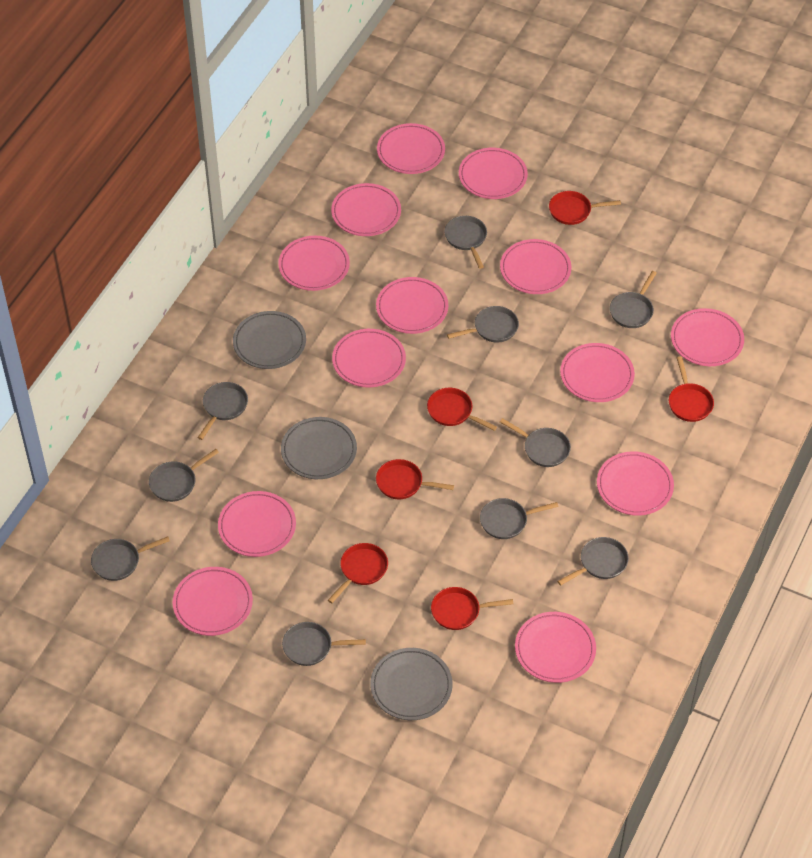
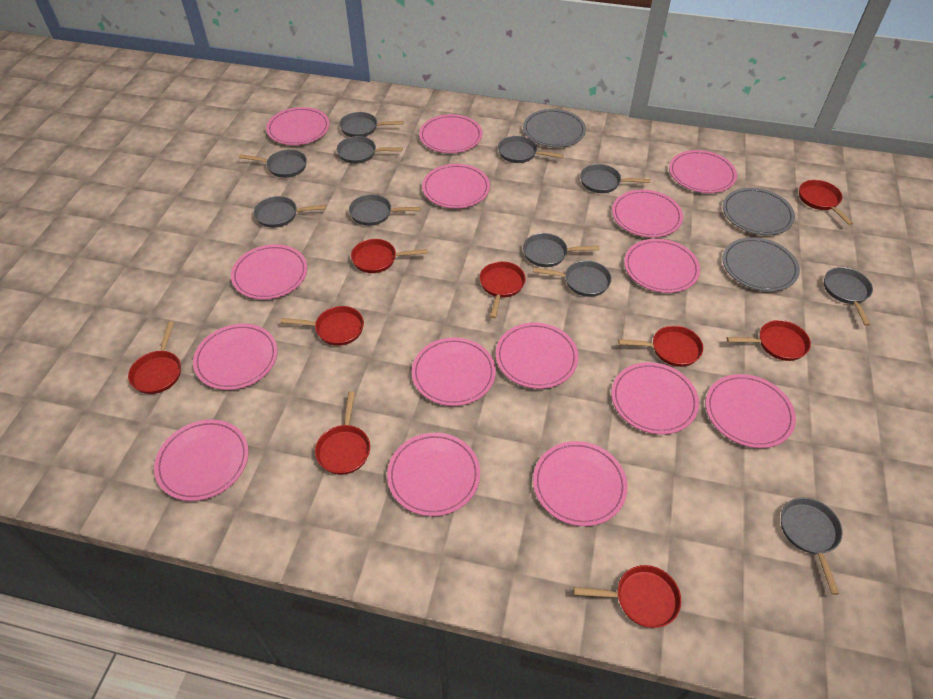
grey pan: [91,536,170,581] [149,449,219,502] [197,382,248,440] [282,622,366,666] [445,216,487,269] [447,306,519,343] [480,498,559,539] [500,418,571,467] [557,537,629,586] [610,271,657,328] = 10 -> [239,149,307,178] [254,196,326,228] [337,136,403,164] [339,112,404,137] [349,194,421,226] [498,136,563,163] [523,233,599,267] [533,261,612,297] [580,164,651,193] [781,498,843,595] [824,267,873,326] = 11
pink plate: [173,567,253,636] [218,491,296,557] [278,236,350,291] [331,183,401,236] [332,329,406,387] [376,277,448,334] [377,123,445,174] [459,148,528,199] [500,239,571,294] [515,612,596,683] [560,343,635,402] [597,451,674,516] [671,308,744,366] = 13 -> [154,420,249,501] [193,324,278,390] [231,244,307,300] [266,107,330,145] [387,433,480,516] [412,338,496,406] [419,114,482,153] [422,164,490,208] [496,323,578,389] [533,441,628,526] [611,362,699,434] [612,190,683,238] [624,239,700,293] [669,150,737,193] [706,374,796,448] = 15
red pan: [328,543,388,603] [376,459,454,499] [427,388,497,431] [431,587,513,630] [549,191,621,225] [669,356,714,422] = 6 -> [128,321,181,394] [281,306,364,346] [315,391,370,475] [351,239,427,273] [479,261,526,318] [574,565,681,628] [618,325,703,367] [727,320,811,361] [799,180,853,225] = 9

